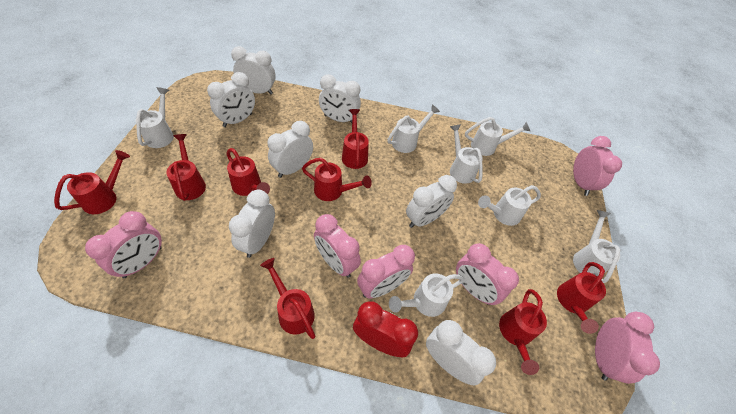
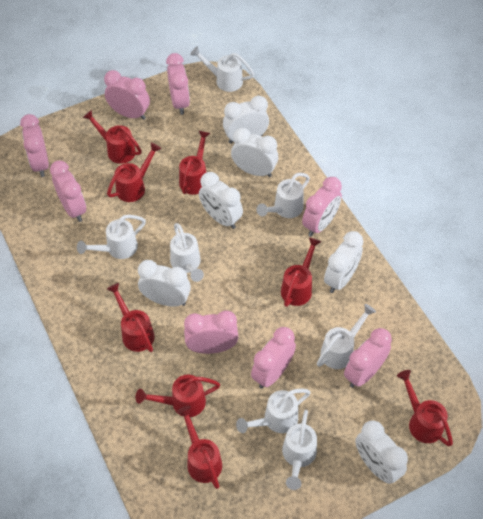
pink clock: [85,211,162,278] [314,214,361,277] [357,245,415,299] [456,243,519,305] [573,136,622,196] [595,312,660,384] = 6 -> [20,114,49,177] [50,160,86,222] [104,70,150,120] [166,53,190,115] [184,310,238,354] [251,327,296,389] [302,177,342,237] [344,328,392,388] = 8
red clock: [353,301,418,357] = 1 -> none = 0
white clock: [207,72,255,127] [229,190,275,258] [231,46,276,95] [267,121,313,178] [319,74,361,123] [406,175,457,228] [426,320,496,386] = 7 -> [138,260,191,307] [199,172,243,229] [223,96,269,144] [231,128,278,177] [324,231,363,293] [355,420,408,484] = 6

